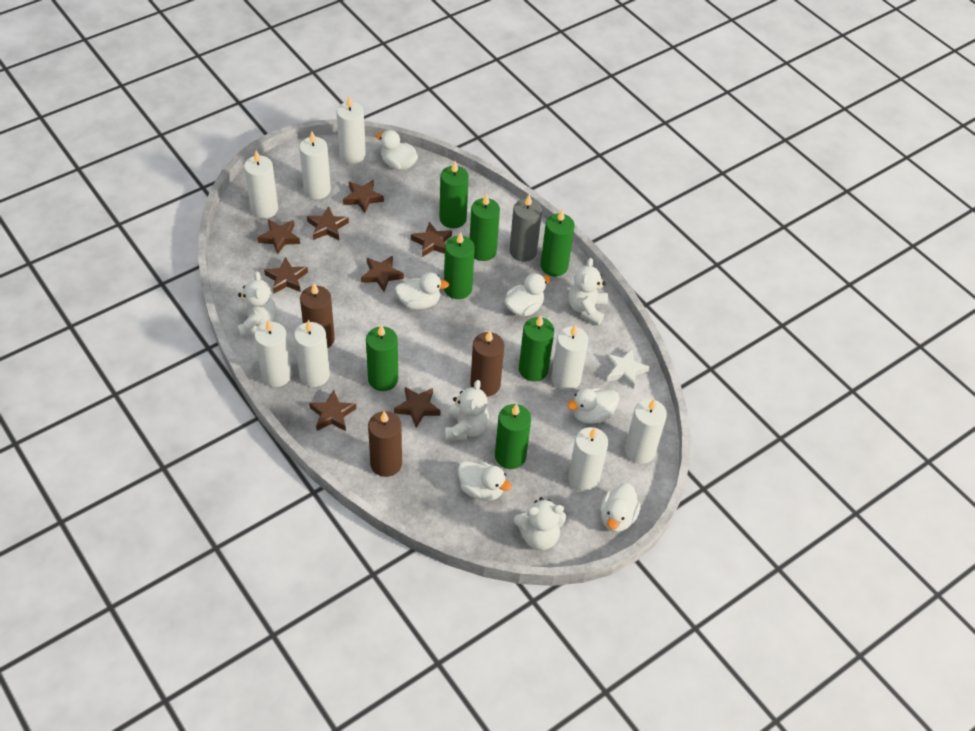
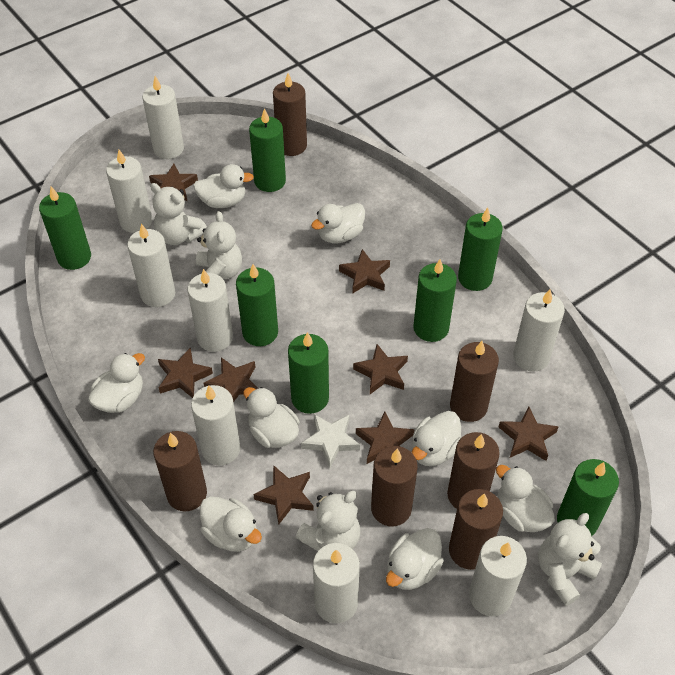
brown candle: [300,283,335,348] [368,411,402,477] [470,330,504,397] = 3 -> [153,431,207,511] [273,73,307,156] [371,446,418,526] [447,432,500,509] [449,489,503,570] [450,341,499,422] = 6
grey candle: [510,194,542,261] = 1 -> none = 0
white duck: [376,130,418,170] [395,272,449,310] [458,461,512,501] [505,273,551,316] [567,388,619,423] [600,483,641,532] = 6 -> [88,353,145,413] [193,164,254,208] [200,496,262,552] [243,387,300,448] [311,203,365,243] [386,528,444,590] [411,411,462,466] [496,465,555,532] = 8

